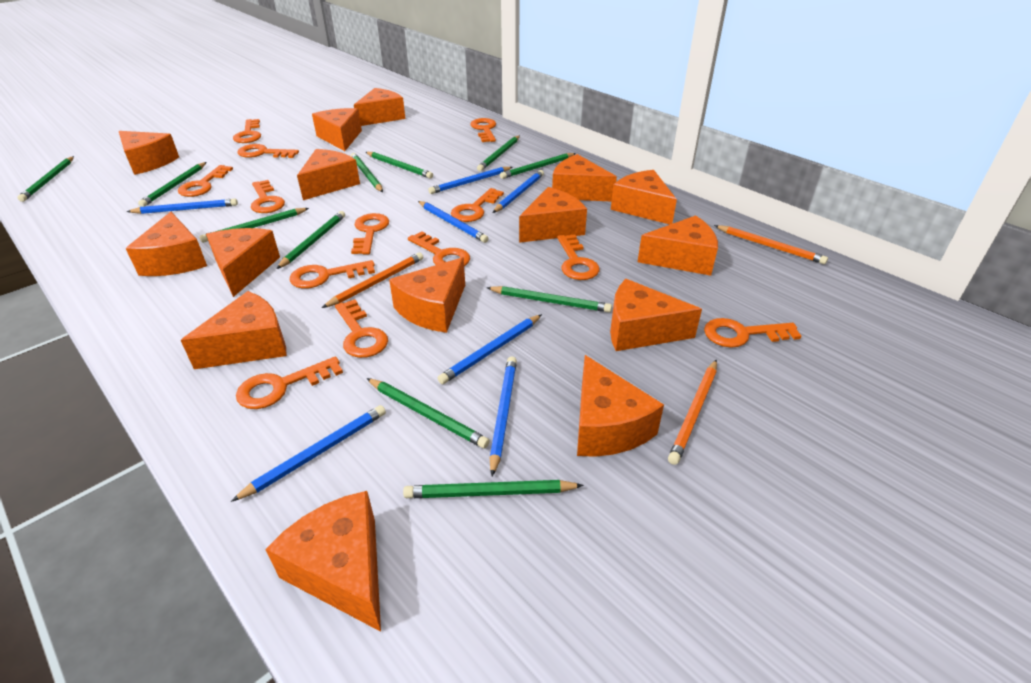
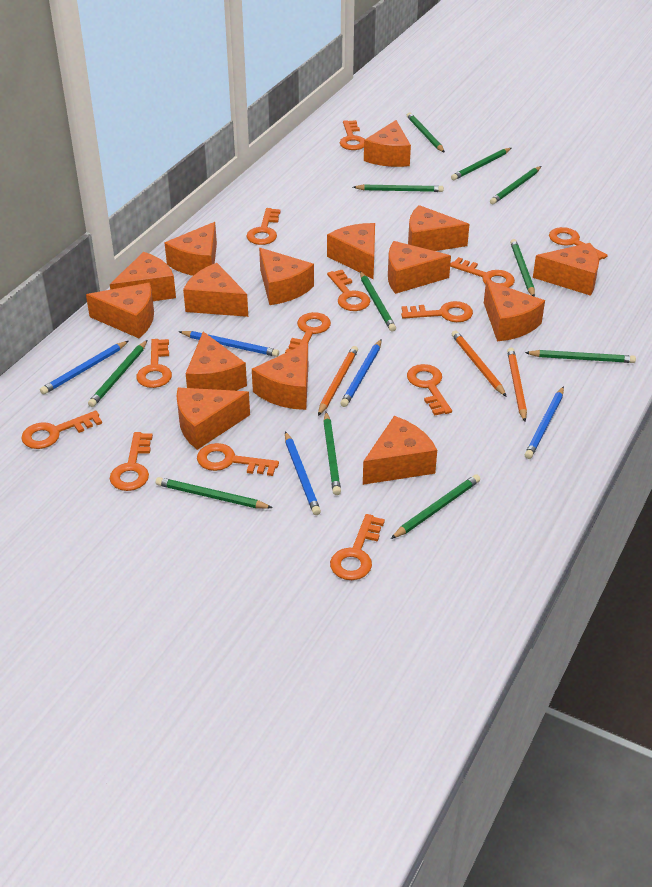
blue pencil: [126,199,238,214] [231,405,386,502] [418,201,489,243] [428,167,512,194] [438,314,542,384] [490,356,517,476] [493,170,544,213] = 7 -> [40,341,128,395] [179,331,279,357] [285,431,321,515] [340,339,382,407] [525,386,564,459] = 5

